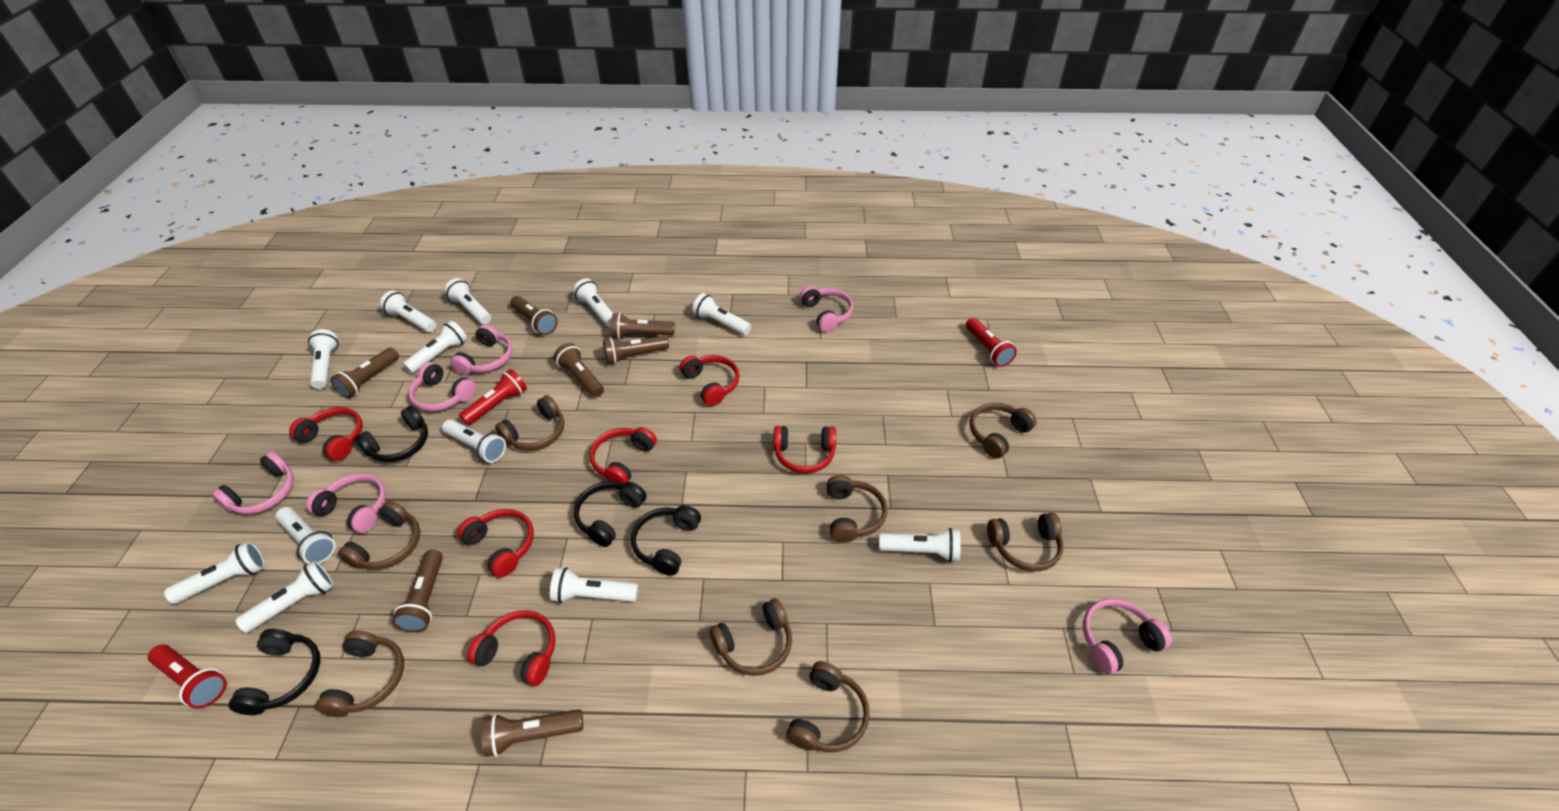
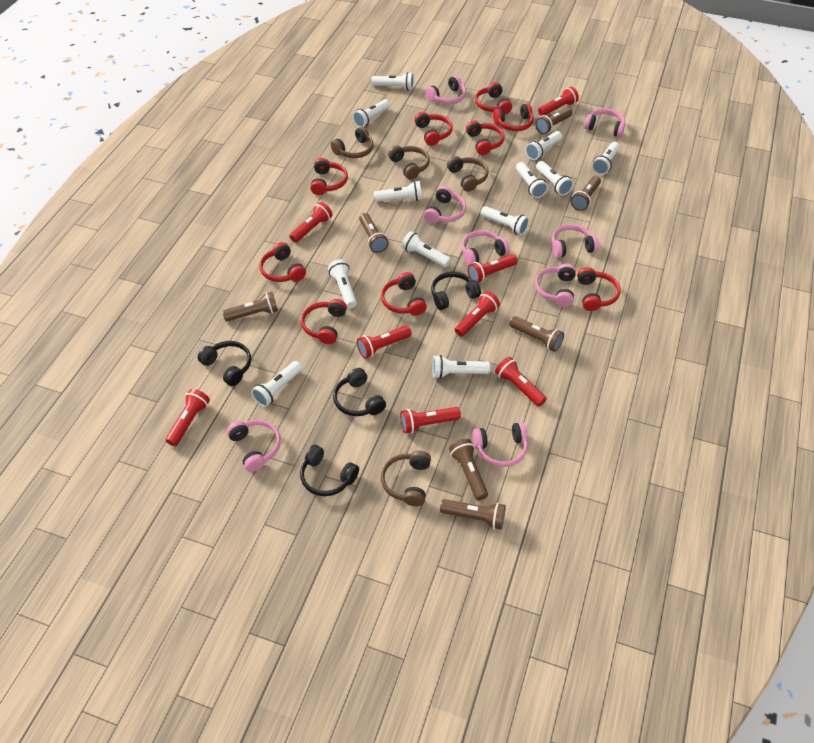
brown headphones: [316,630,404,717] [338,501,420,569] [495,395,564,451] [710,598,792,676] [786,661,870,752] [827,475,887,543] [970,403,1037,459] [987,513,1063,571] = 8 -> [331,127,374,158] [381,451,431,506] [388,145,430,180] [447,156,489,192] = 4
pink headphones: [211,451,294,514] [306,474,386,533] [408,362,476,411] [450,324,513,375] [800,286,853,332] [1083,599,1172,674] = 6 -> [227,420,281,472] [424,186,466,224] [426,76,466,104] [462,230,510,265] [473,422,528,467] [535,263,576,307] [552,224,599,258] [584,109,625,137] = 8
red flashlight: [148,645,226,709] [459,369,527,425] [966,318,1017,367] = 3 -> [166,389,210,446] [290,202,333,243] [357,326,412,359] [400,407,461,433] [455,291,500,337] [468,254,518,283] [495,357,547,407] [538,87,579,116] = 8
red headphones: [289,407,363,461] [457,509,534,577] [467,610,556,686] [590,427,657,484] [679,355,740,406] [774,426,836,473] = 6 -> [260,242,306,282] [301,299,347,344] [310,158,348,195] [381,272,427,315] [414,112,453,146] [466,121,505,155] [475,82,512,114] [493,103,534,131] [577,267,621,311] = 9

